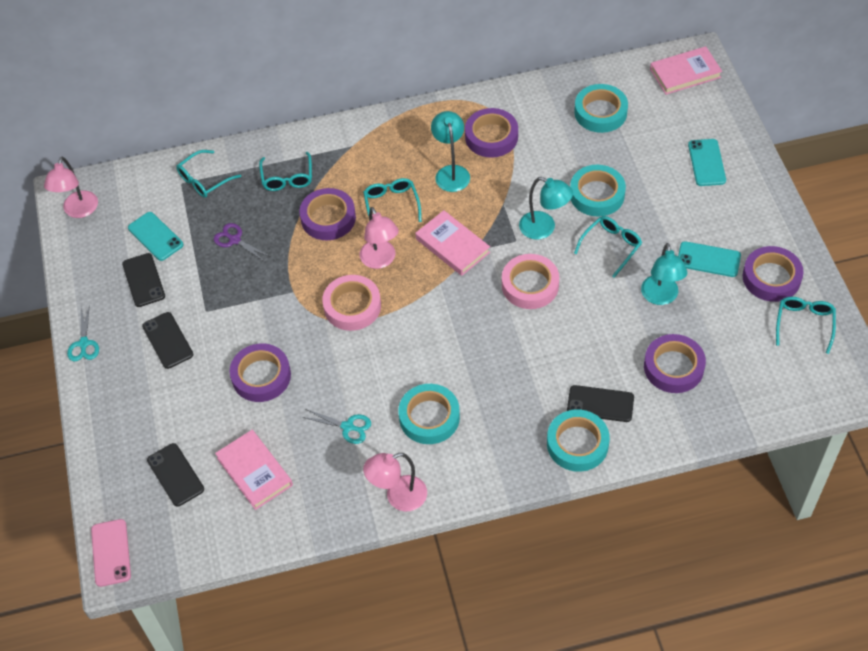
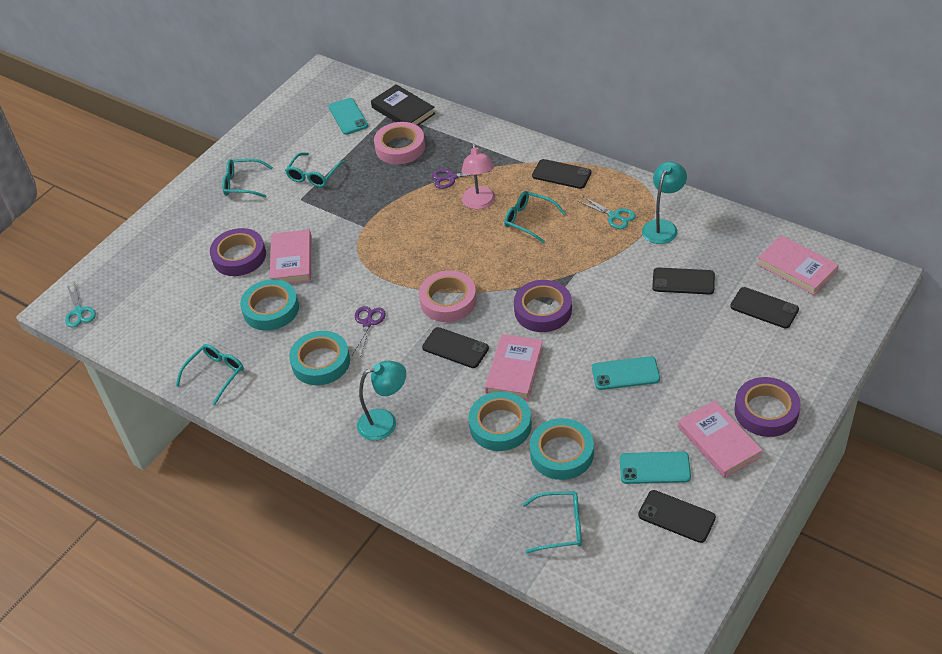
black book: none = 0 -> [371,84,435,126] = 1
black phone: [122,253,165,307] [142,312,193,369] [147,443,204,507] [567,385,634,422] = 4 -> [422,327,489,368] [532,159,592,189] [638,490,716,543] [652,267,715,294] [730,287,799,328] = 5
pink book: [215,430,293,510] [415,210,490,276] [650,46,722,95] = 3 -> [270,229,311,283] [485,334,543,400] [678,400,763,478] [757,235,839,295] = 4
pink lamp: [44,157,98,218] [360,207,399,269] [363,453,427,511] = 3 -> [462,143,495,209] = 1
pink phone: [91,519,131,587] = 1 -> none = 0
purple scissors: [214,223,271,262] = 1 -> [352,306,386,355] [432,169,492,189] = 2
purple tape: [230,343,291,402] [299,188,356,240] [465,108,518,158] [644,334,706,393] [743,246,804,302] = 5 -> [210,228,266,276] [514,280,572,332] [734,377,801,437] = 3
turquoise lamp: [431,111,470,192] [519,177,573,240] [641,243,688,305] = 3 -> [357,361,406,441] [642,161,687,244] = 2

